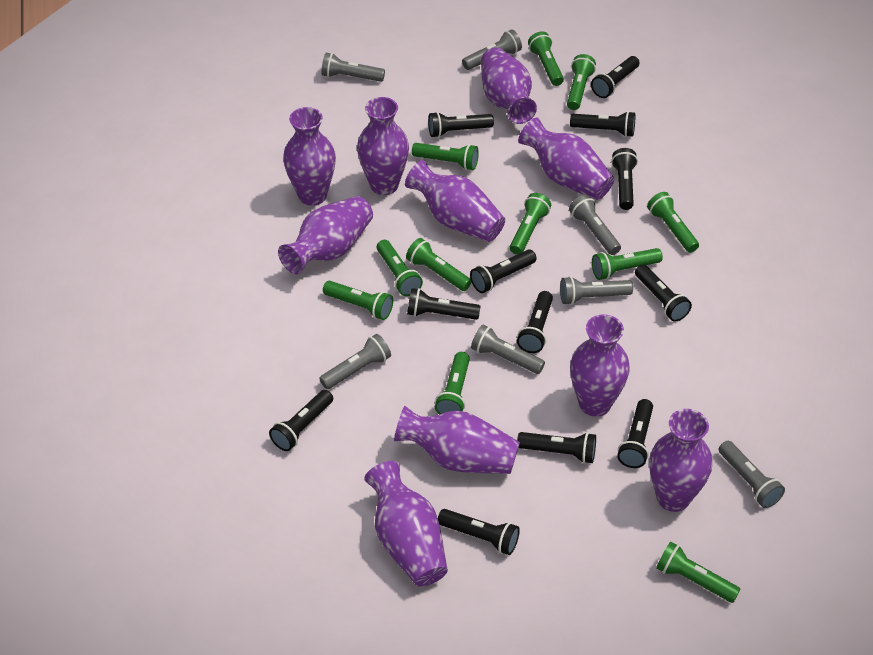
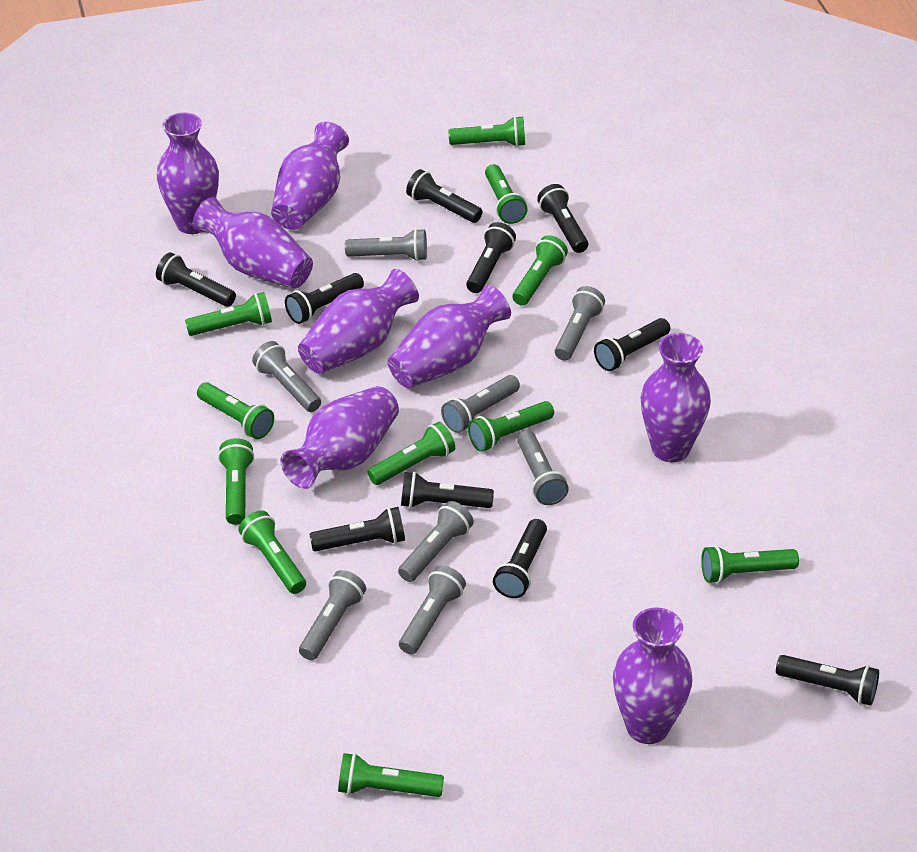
black flashlight: [269,390,333,451] [407,288,481,320] [428,112,494,138] [438,509,520,555] [470,250,537,293] [517,291,553,353] [517,432,596,464] [570,111,635,137] [591,56,640,98] [611,148,638,210] [617,399,653,468] [635,265,692,322] = 12 -> [156,252,236,307] [285,273,364,324] [309,507,405,552] [401,472,494,508] [406,169,483,223] [466,222,516,293] [493,519,547,598] [537,184,588,253] [594,318,670,371] [776,655,879,706] = 10
grey flashlight: [319,334,391,389] [321,53,385,82] [462,30,522,70] [471,324,545,374] [560,276,633,305] [569,195,621,255] [719,441,785,508] = 7 -> [252,341,321,412] [299,570,366,660] [345,229,427,261] [398,501,474,582] [399,565,466,655] [441,375,520,433] [517,430,569,505] [555,286,605,360] = 8
purple vase: [278,196,373,274] [283,107,336,206] [357,97,409,195] [364,461,448,587] [394,406,520,474] [405,160,505,242] [481,47,537,124] [518,117,614,200] [570,314,630,417] [649,409,712,512] = 10 -> [157,112,219,234] [193,197,313,289] [271,122,349,230] [280,386,399,489] [298,269,419,374] [388,285,511,388] [613,607,692,744] [641,333,711,462] = 8

